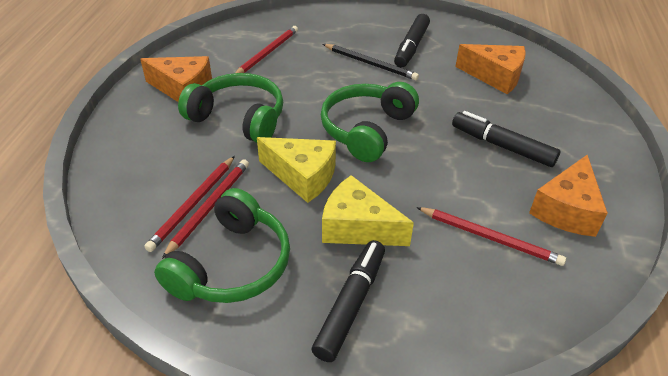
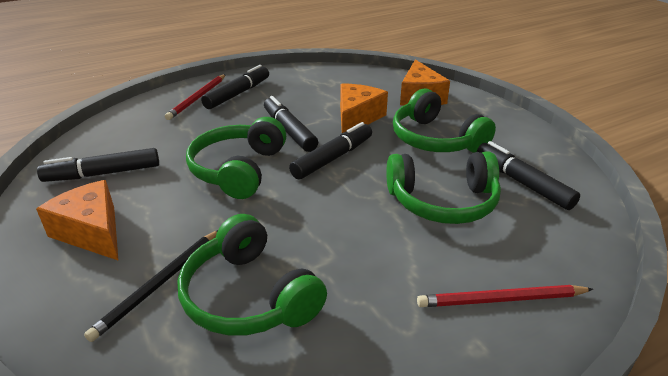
black marker: [312,240,385,362] [394,14,430,68] [452,111,560,167] = 3 -> [37,148,159,182] [201,65,269,109] [264,96,318,152] [289,122,372,180] [477,141,580,210] = 5
green headphones: [154,188,290,303] [178,73,283,143] [321,82,419,162] = 3 -> [177,214,327,336] [186,117,286,199] [386,151,501,224] [393,88,496,153] = 4
red pencil: [144,156,235,252] [162,159,249,259] [235,26,298,73] [416,207,566,266] = 4 -> [165,74,226,120] [417,285,593,307] = 2
yellow cheese: [257,137,336,203] [322,175,414,246] = 2 -> none = 0

